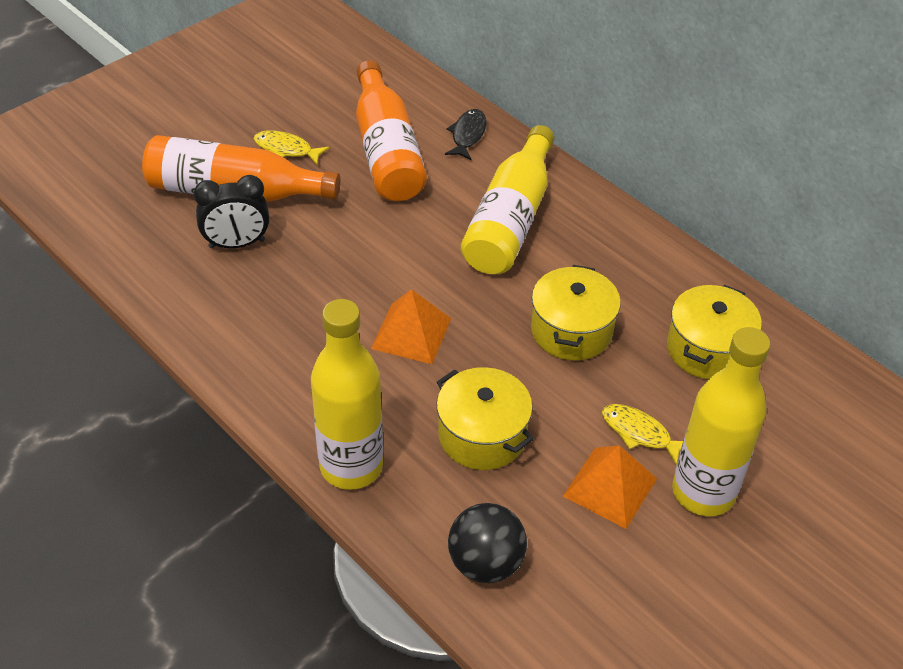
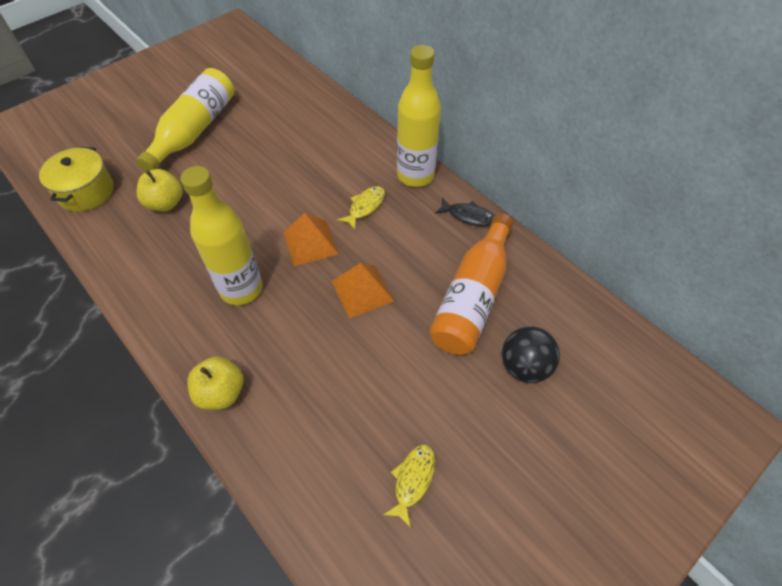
black clock: [194,175,269,248] = 1 -> none = 0
orange bottle: [142,135,340,202] [356,60,427,201] = 2 -> [429,213,514,355] = 1
yellow apple: none = 0 -> [137,169,183,211] [187,356,243,410] = 2
yellow pot: [437,367,534,470] [531,265,621,360] [667,285,762,380] = 3 -> [39,147,114,212] = 1

